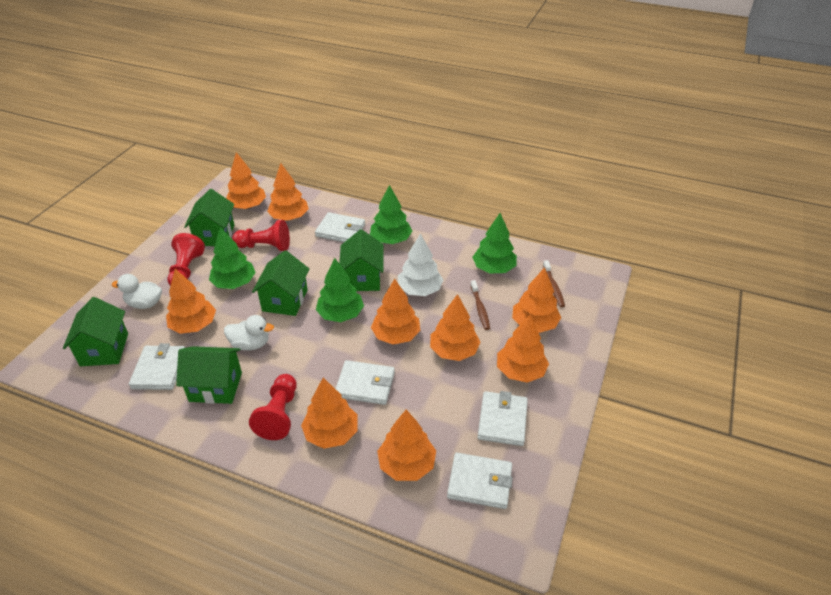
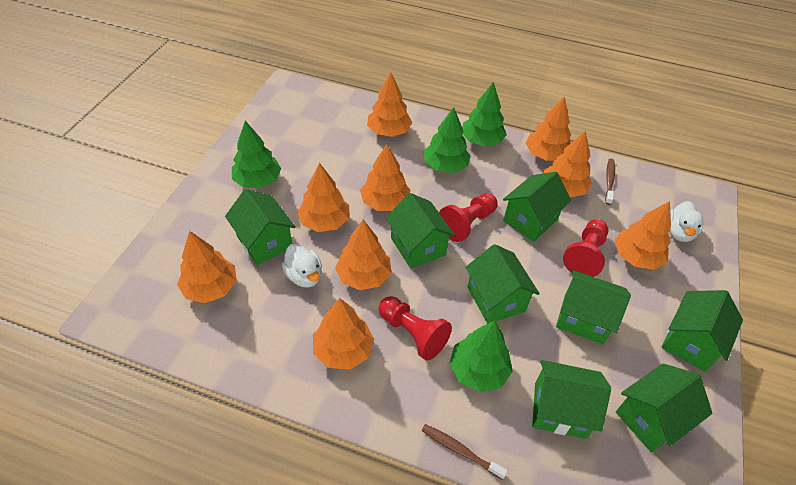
green house: [63,297,128,366] [176,346,242,404] [184,189,234,246] [252,250,309,316] [339,229,383,291] = 5 -> [225,189,296,265] [386,193,455,269] [466,244,540,324] [503,171,571,242] [532,360,611,439] [556,270,631,344] [616,363,712,453] [662,290,743,371] = 8
white tree: [398,233,444,296] = 1 -> none = 0
white wallet: [129,343,185,390] [315,212,365,242] [336,360,395,405] [447,453,513,509] [478,391,528,446] = 5 -> none = 0

